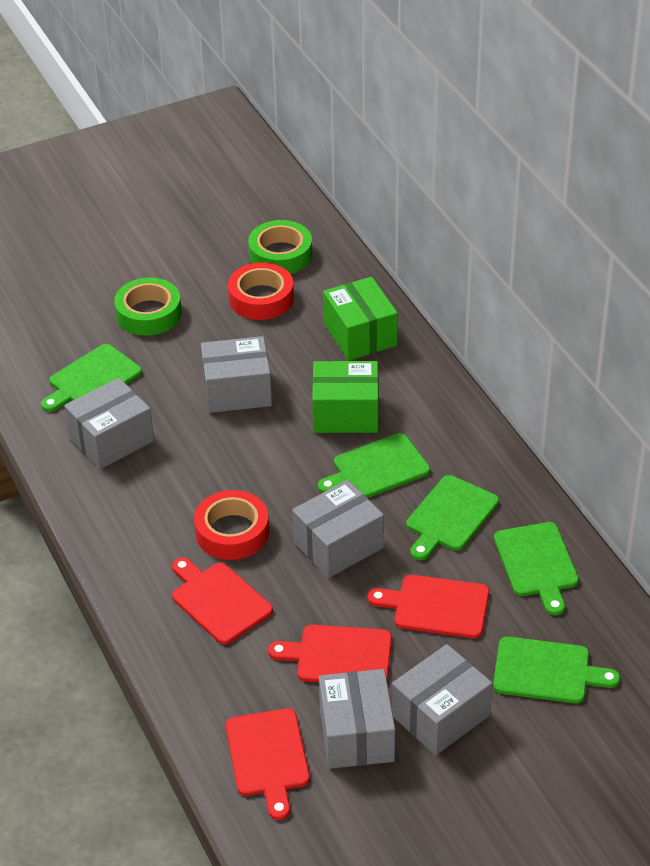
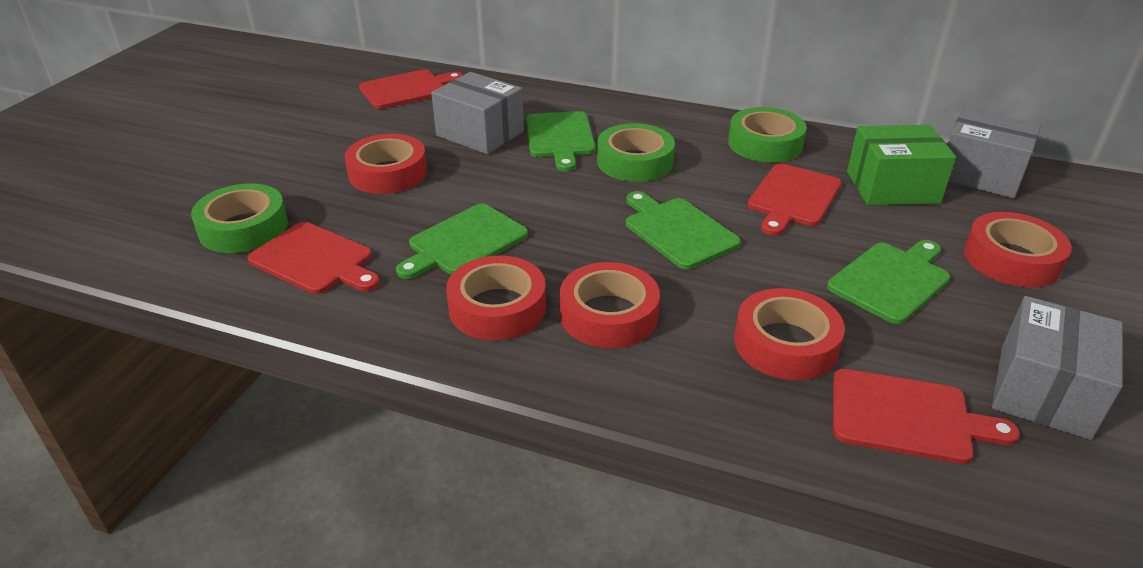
green box: [312,361,379,433] [323,277,398,361] = 2 -> [847,125,956,205] = 1
green cutting board: [41,344,142,412] [318,433,430,498] [406,475,499,560] [493,636,620,703] [494,522,579,616] = 5 -> [396,204,528,279] [526,111,596,171] [626,191,741,269] [827,240,950,324] = 4
green tape: [114,278,182,336] [248,220,312,274] = 2 -> [191,183,288,253] [597,123,675,182] [728,107,807,163] = 3
grey box: [64,378,154,469] [201,336,272,413] [292,480,384,578] [319,669,395,769] [392,644,493,755] = 5 -> [431,72,524,154] [947,108,1041,198] [992,296,1123,440] = 3
red tape: [194,490,269,560] [228,263,294,320] = 2 -> [345,134,427,194] [446,255,546,340] [560,262,660,348] [734,288,845,380] [964,212,1072,287] = 5

